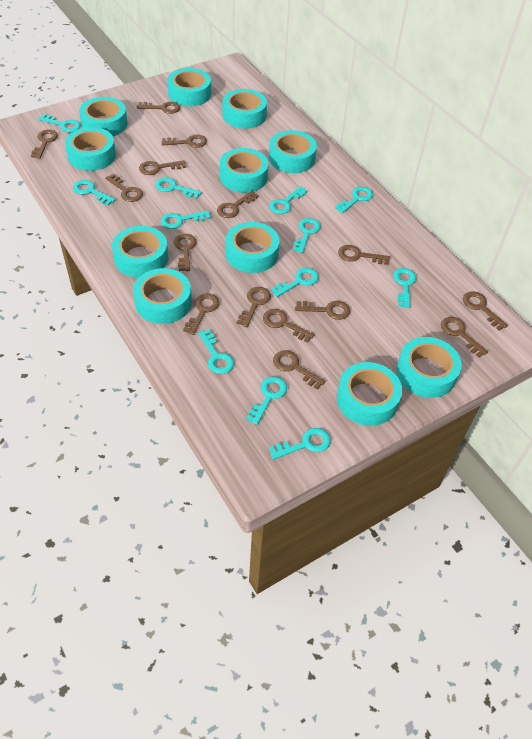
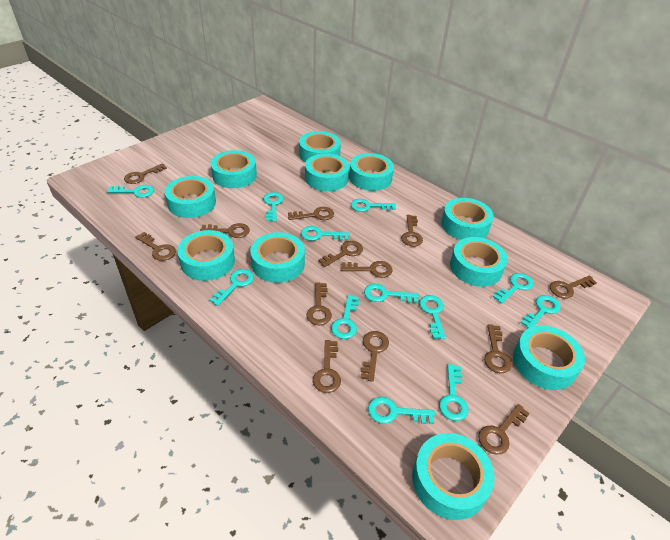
brown key: [31,130,58,159] [105,174,143,202] [137,102,180,114] [139,160,186,175] [161,134,207,148] [174,234,197,271] [183,293,219,335] [217,191,258,218] [237,287,271,327] [263,309,315,343] [273,350,325,389] [295,301,350,320] [338,245,390,265] [441,317,488,357] [463,291,508,330] = 15 -> [124,163,167,184] [135,232,176,261] [200,223,250,238] [288,207,334,220] [306,283,332,325] [313,340,341,393] [318,241,363,267] [341,261,393,278] [361,331,389,382] [401,215,423,247] [478,404,530,455] [484,324,512,373] [550,276,597,299] = 13

